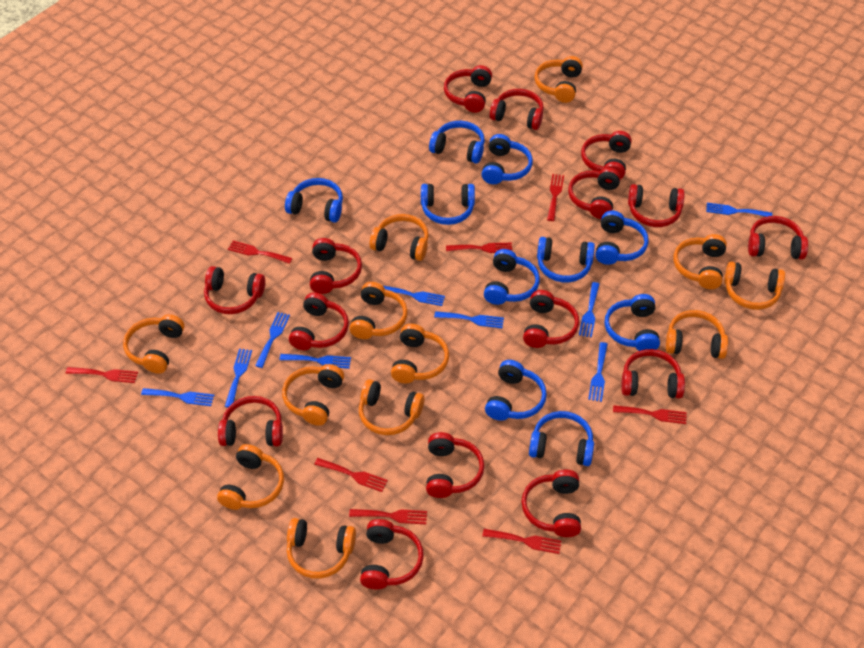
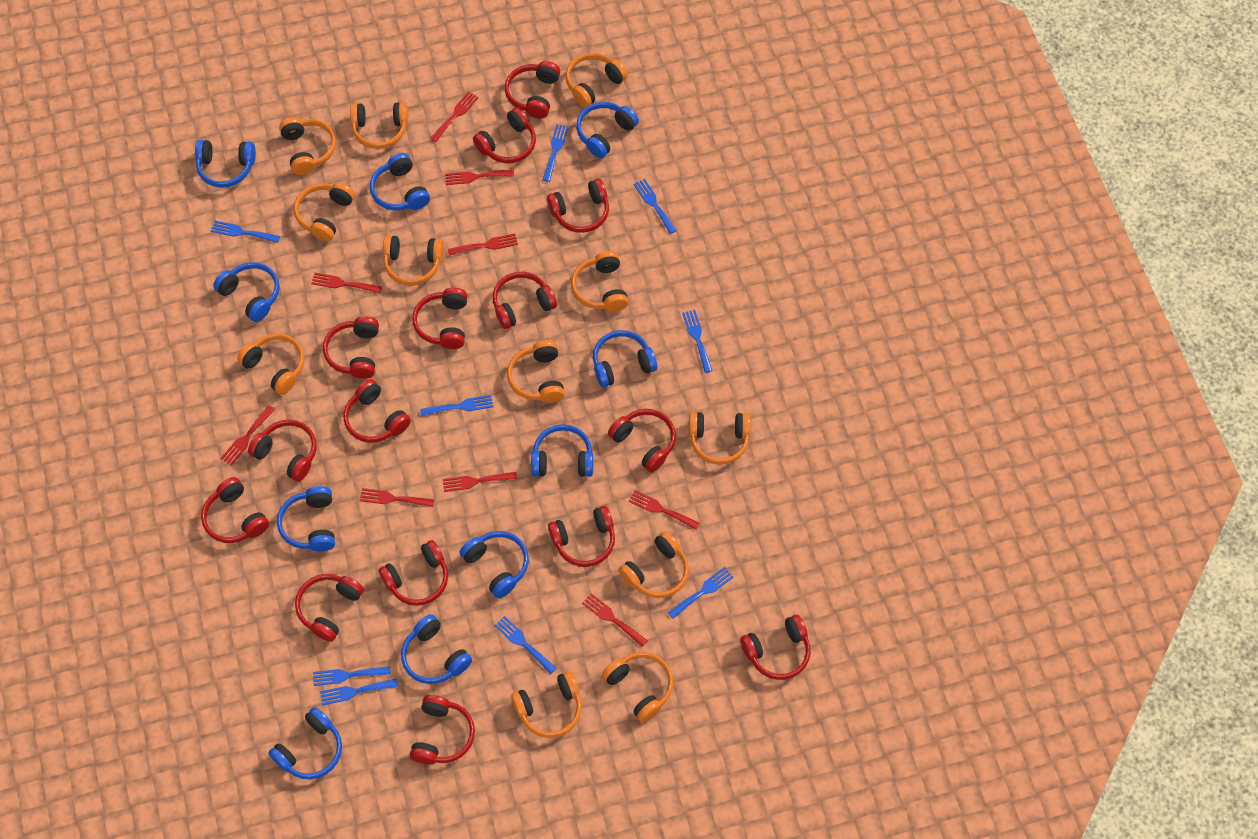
red fork: [66,367,138,383] [228,241,293,264] [314,458,388,492] [349,509,427,524] [446,243,512,253] [482,529,561,554] [547,174,564,221] [613,405,687,424] = 8 -> [221,405,275,466] [311,273,382,294] [359,488,434,507] [430,91,479,142] [443,472,517,492] [445,170,514,185] [448,233,518,256] [582,593,648,647] [629,490,700,530] = 9

